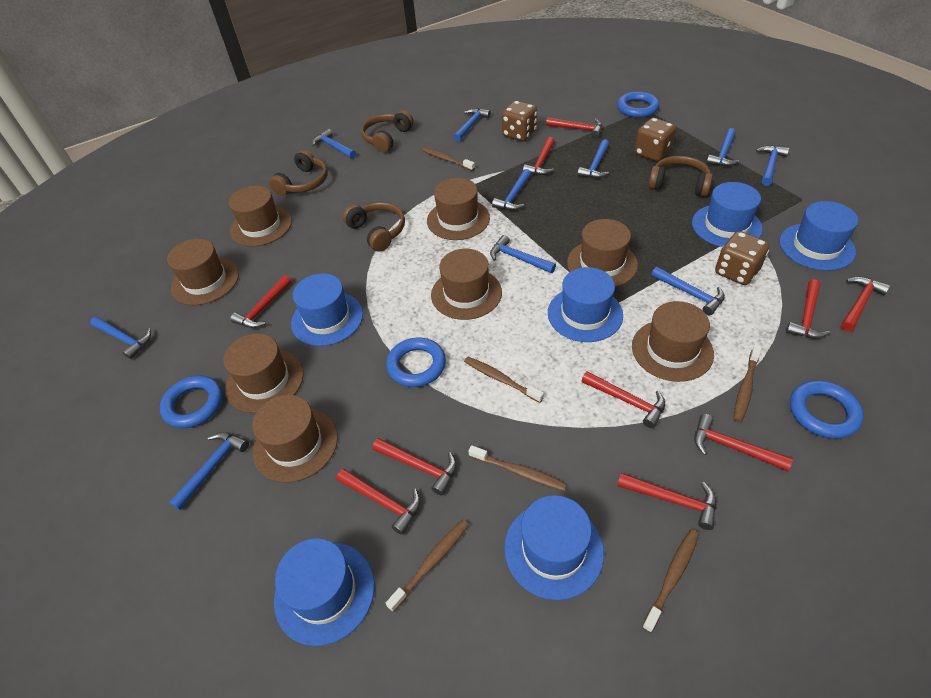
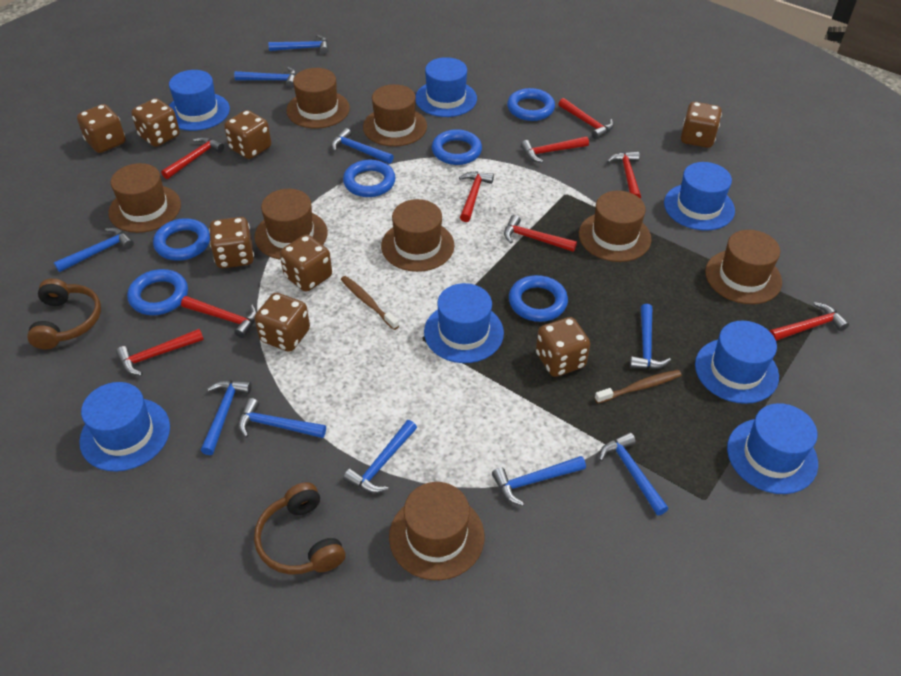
blue hat: [274,538,375,646] [291,273,363,346] [504,495,604,600] [548,267,623,342] [692,182,763,247] [779,201,858,271] = 6 -> [79,382,170,472] [169,70,230,131] [415,57,477,117] [424,283,504,363] [664,162,735,231] [695,321,779,404] [727,403,818,494] = 7
blue ring: [160,375,223,428] [386,338,446,387] [617,91,659,118] [790,380,864,439] = 4 -> [127,269,188,315] [153,218,210,261] [343,160,395,197] [432,129,482,165] [507,88,555,121] [509,275,568,322] = 6
brown dice: [502,101,537,141] [635,118,676,161] [715,231,770,285] = 3 -> [77,104,126,153] [131,98,180,147] [209,217,254,268] [224,110,271,159] [255,293,310,352] [280,235,332,292] [536,317,590,377] [681,102,722,148] = 8
brown headphones: [269,150,328,196] [342,202,405,252] [361,110,414,152] [648,156,713,197] = 4 -> [27,278,101,349] [254,482,345,575] = 2
brown toothbrush: [385,519,469,612] [422,147,475,171] [464,357,544,403] [469,445,567,491] [642,529,699,633] [733,344,762,423] = 6 -> [341,276,399,330] [595,370,682,404] = 2
red hammer: [230,275,292,328] [336,469,420,535] [372,438,457,496] [523,137,555,175] [546,117,602,138] [582,371,665,428] [617,473,716,530] [694,414,793,471] [786,279,831,339] [841,277,891,332] = 10 -> [116,329,204,376] [161,137,224,179] [181,296,257,338] [459,172,494,222] [504,215,577,252] [521,136,589,163] [558,98,614,139] [607,151,641,199] [770,302,849,341] = 9

